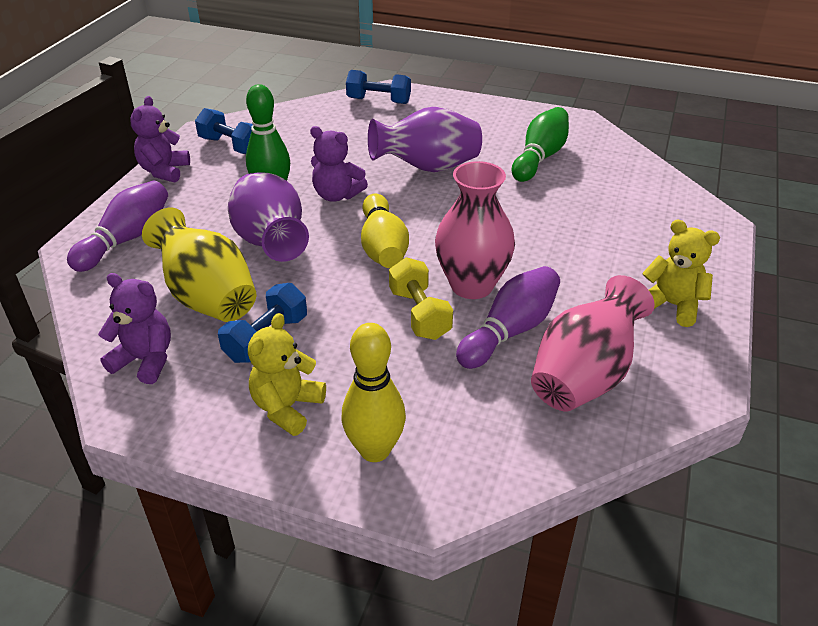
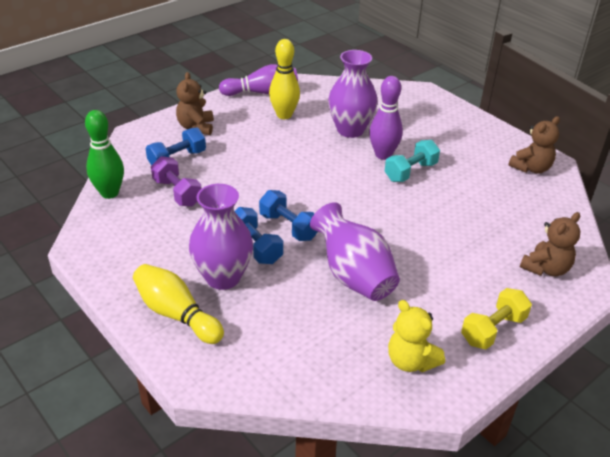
brown teddy bear: none = 0 -> [176,72,214,135] [508,116,560,174] [520,212,581,277] = 3
green bowling pin: [246,84,290,181] [512,107,569,182] = 2 -> [85,110,124,199] = 1
pink vase: [435,161,515,299] [531,275,655,411] = 2 -> none = 0
purple dumbbell: none = 0 -> [151,156,202,207] = 1
purple teddy bear: [98,273,171,384] [130,96,190,183] [310,126,368,202] = 3 -> none = 0
purple vase: [228,173,309,262] [368,106,482,172] = 2 -> [189,184,253,290] [310,202,400,301] [328,50,378,138] = 3
turquoise dumbbell: none = 0 -> [385,140,440,182] = 1
yellow teddy bear: [248,313,326,436] [642,220,720,327] = 2 -> [388,300,445,372] = 1
yellow vase: [142,208,256,322] = 1 -> none = 0

